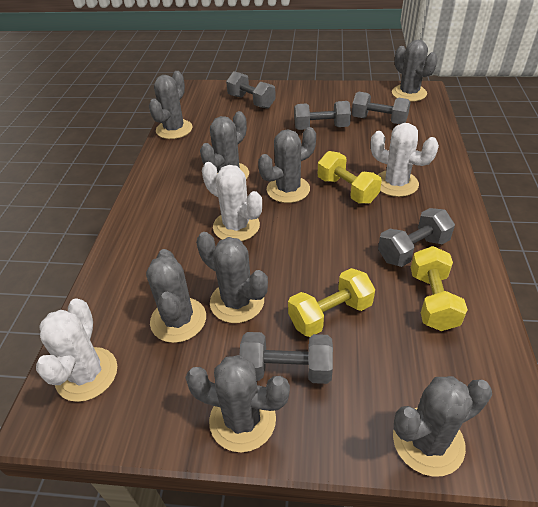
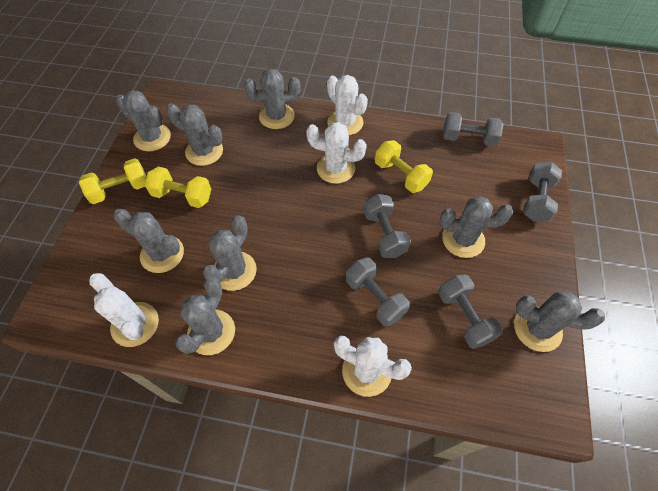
white cactus: [36,298,117,402] [202,162,262,241] [371,123,439,197] = 3 -> [89,273,159,347] [306,122,367,184] [327,75,368,135] [334,336,412,397] = 4

